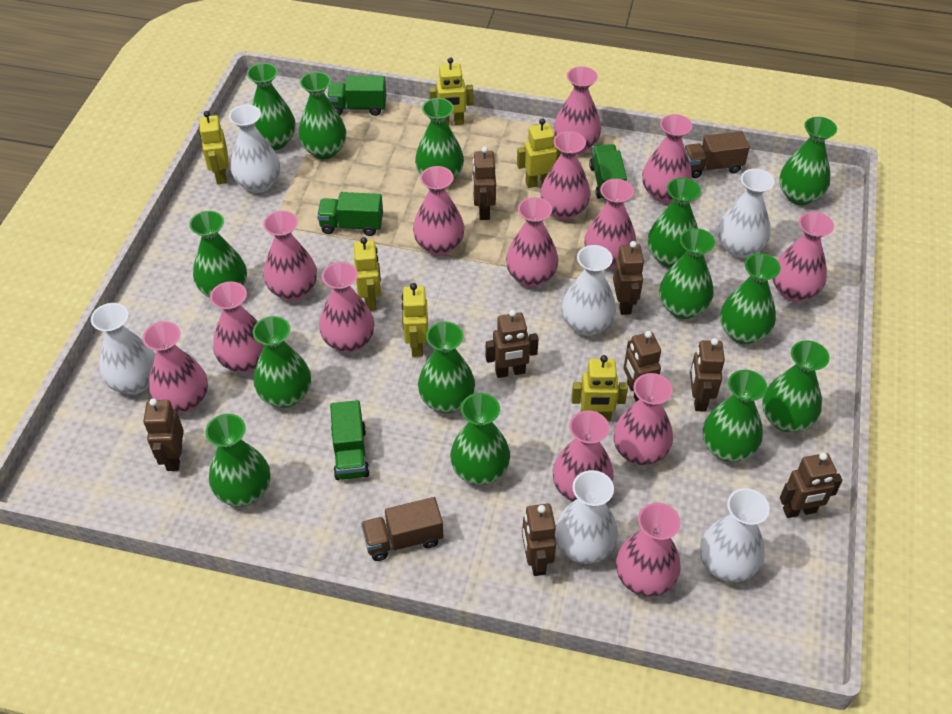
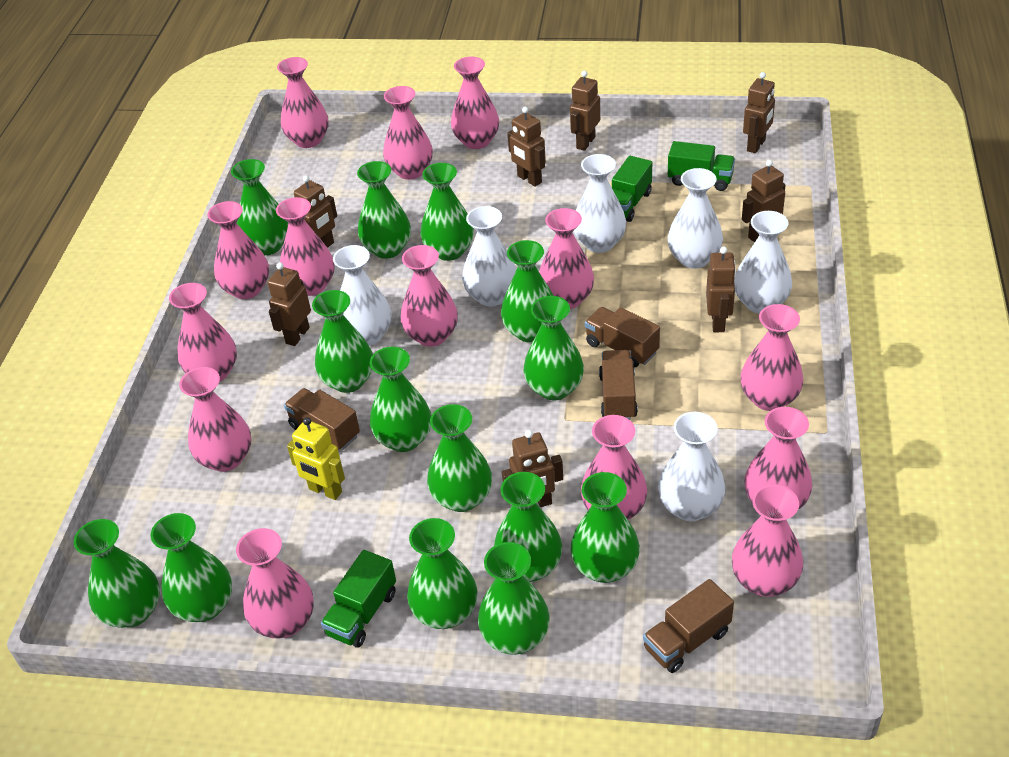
brown truck: [361,497,443,561] [684,131,750,178] = 2 -> [284,388,360,450] [585,307,660,368] [599,350,638,420] [643,579,734,673] = 4
green truck: [317,192,383,236] [327,76,386,116] [330,400,370,480] [589,144,627,201] = 4 -> [321,550,396,648] [612,156,652,222] [668,141,735,191] = 3
yellow robot: [199,111,229,184] [354,237,381,311] [402,283,428,357] [429,58,473,125] [517,118,561,188] [572,355,628,421] = 6 -> [287,417,345,500] = 1

